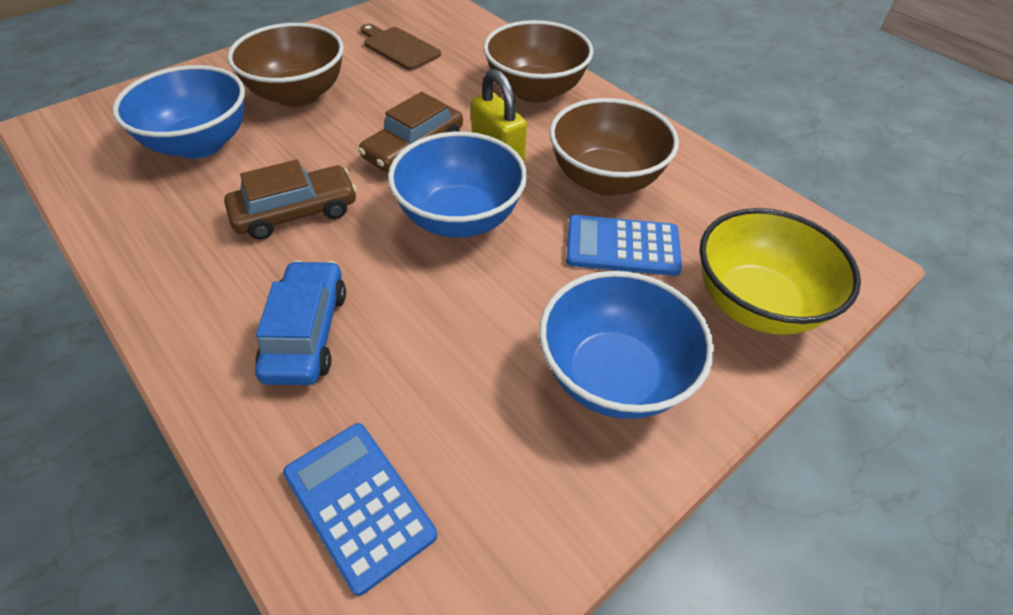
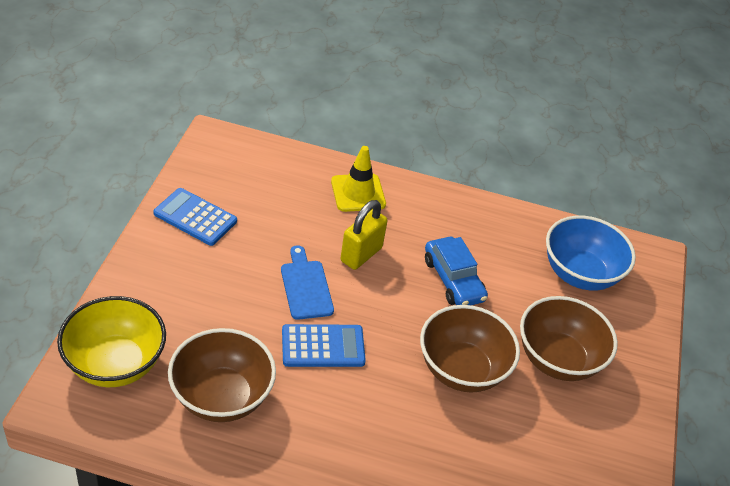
blue bowl: [112,65,245,159] [388,132,527,238] [539,271,714,419] = 3 -> [546,216,636,291] = 1
blue cutting board: none = 0 -> [281,245,334,320] = 1
brown car: [224,160,357,240] [358,92,463,173] = 2 -> none = 0
brown cutting board: [360,24,441,70] = 1 -> none = 0
yellow traffic cone: none = 0 -> [331,146,386,212] = 1

